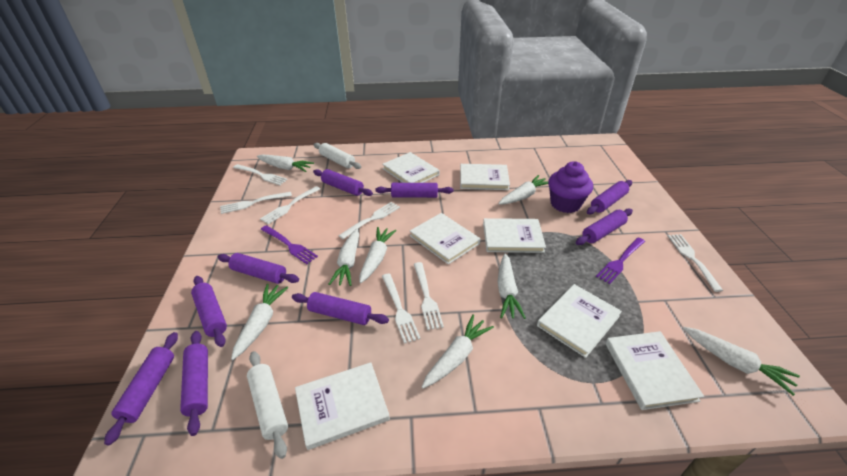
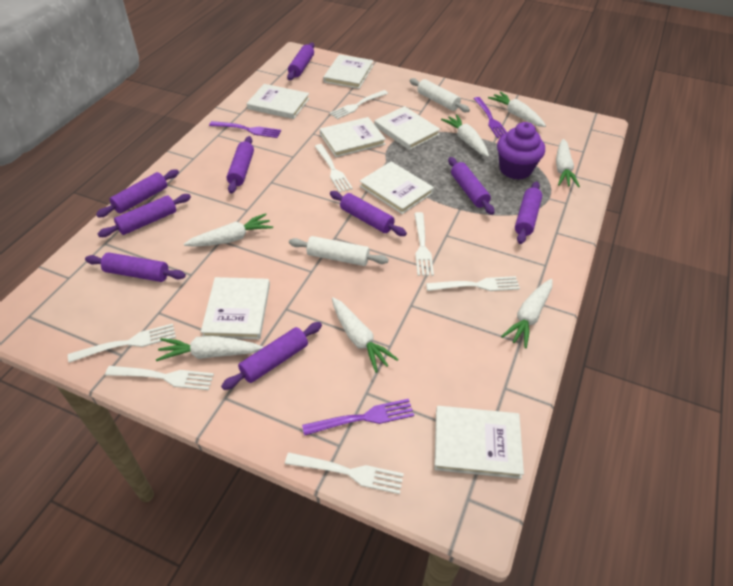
purple fork: [260,225,318,264] [596,237,645,284] = 2 -> [209,121,281,138] [302,399,414,436] [474,97,507,138] = 3
white carrot: [231,284,289,360] [257,154,314,172] [329,229,359,286] [359,227,397,283] [422,315,494,389] [498,175,548,205] [498,253,526,319] [683,327,800,396] = 8 -> [156,336,264,361] [184,213,273,247] [332,297,399,373] [441,114,489,157] [488,92,546,127] [501,279,553,348] [556,139,580,187] = 7

